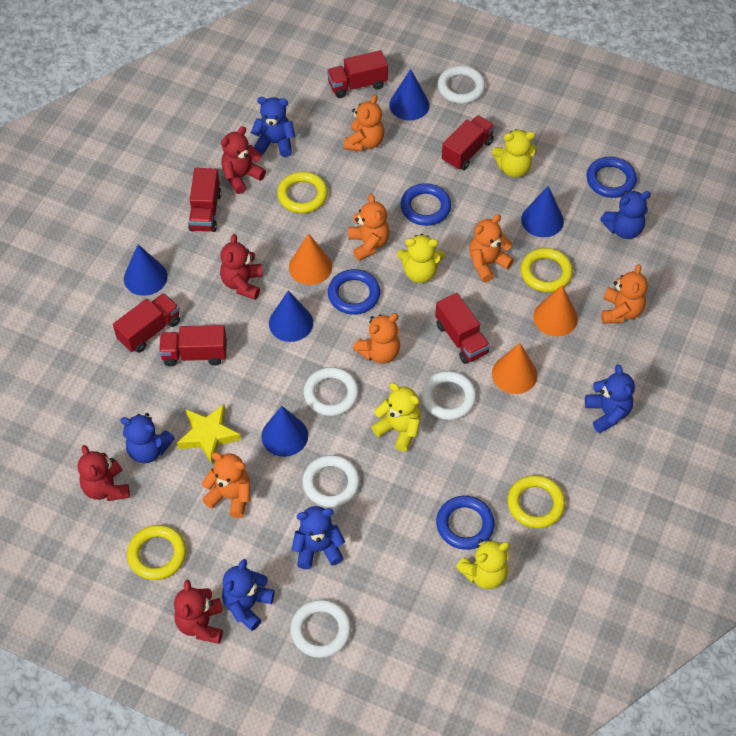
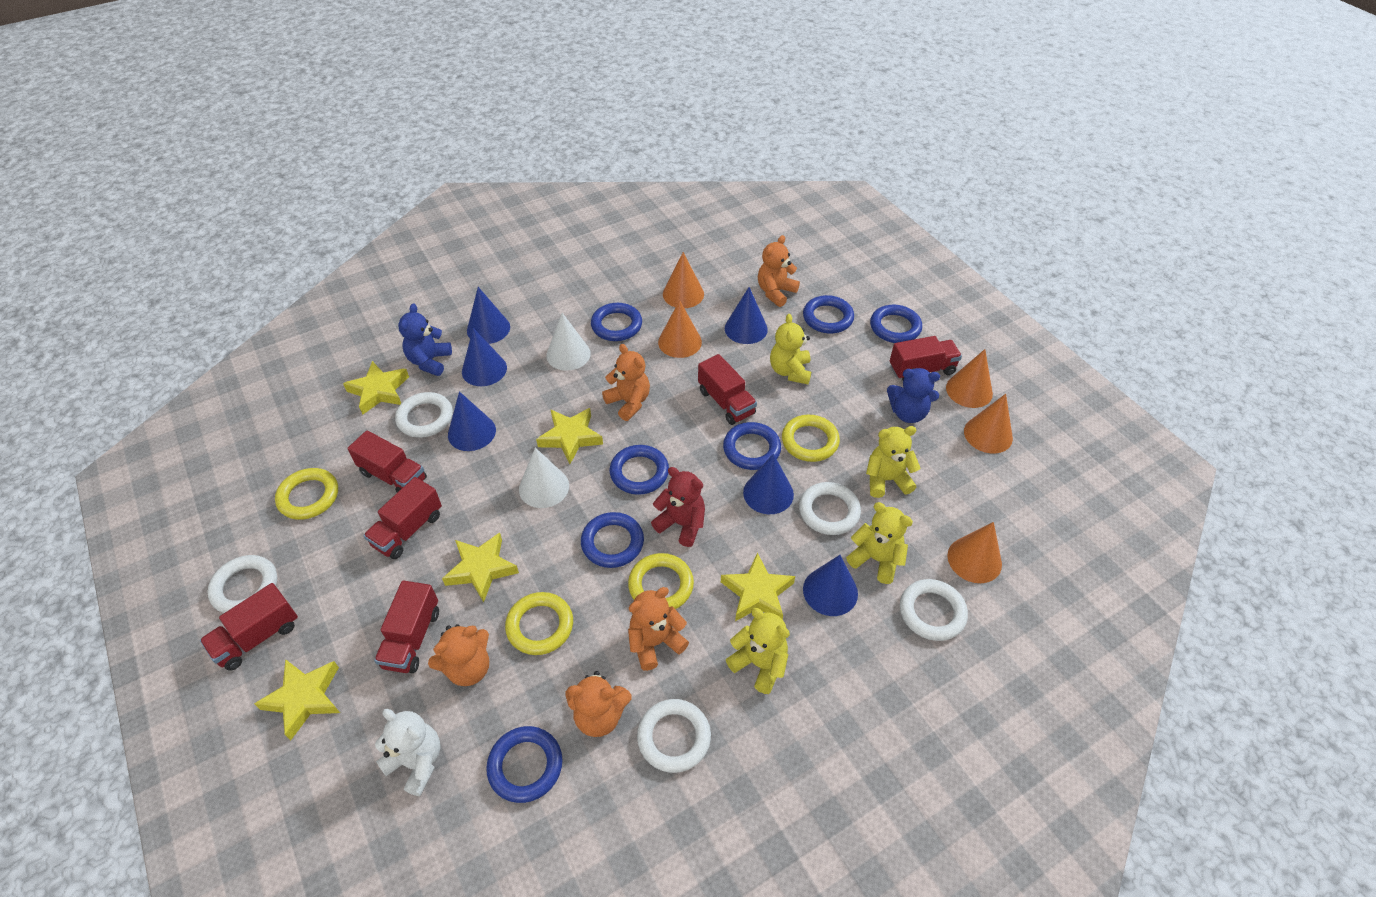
blue cone: [124,244,168,296] [261,406,308,457] [269,290,313,342] [389,69,430,120] [521,186,564,237] = 5 -> [448,391,496,451] [462,328,507,386] [467,287,510,344] [725,287,768,344] [743,454,794,514] [803,555,858,616] = 6
blue ring: [328,269,380,315] [401,183,451,226] [436,496,495,550] [586,157,637,198] = 4 -> [486,726,562,803] [581,512,644,568] [591,303,642,341] [610,445,669,495] [723,422,781,470] [803,295,854,334] [870,305,922,343] = 7
blue teddy bear: [120,413,175,464] [222,559,275,631] [251,97,295,157] [292,506,345,569] [585,365,635,433] [600,191,651,239] = 6 -> [398,303,452,376] [887,368,940,423] = 2
orange cone: [289,233,332,285] [492,343,538,394] [533,285,578,336] = 3 -> [658,300,702,358] [663,252,704,308] [946,349,993,408] [947,522,1002,583] [964,394,1013,453] = 5
orange teddy bear: [202,452,250,518] [344,94,385,151] [348,194,390,261] [353,313,400,364] [469,214,514,282] [601,264,648,324] = 6 -> [428,624,489,686] [565,671,632,737] [602,344,650,421] [628,587,689,671] [758,235,800,307] = 5
red teddy bear: [78,445,130,501] [174,580,223,644] [220,234,263,300] [221,126,266,194] = 4 -> [651,467,705,547] = 1
white cone: none = 0 -> [519,448,569,508] [546,313,591,371] = 2
white teddy bear: none = 0 -> [375,709,440,796] = 1
yellow star: [177,404,241,464] = 1 -> [254,659,340,741] [343,361,409,415] [442,532,519,603] [536,408,603,464] [721,553,795,621] = 5

